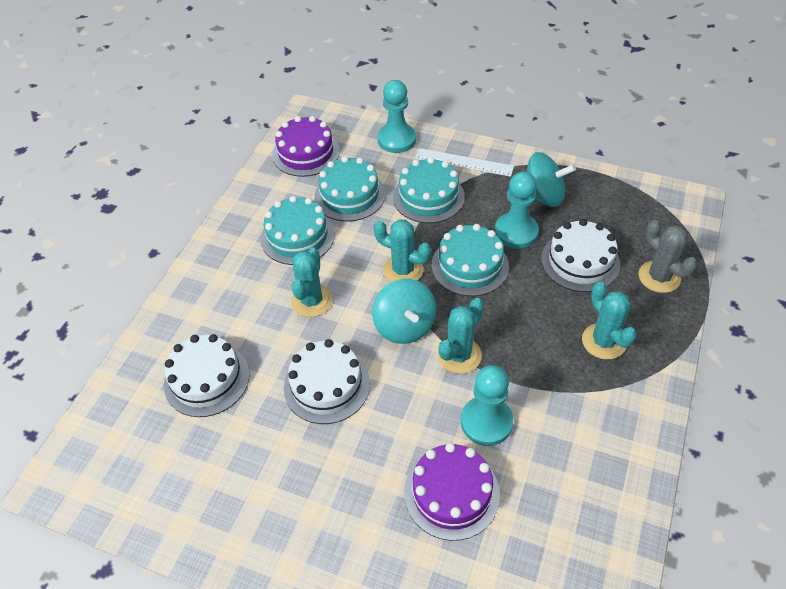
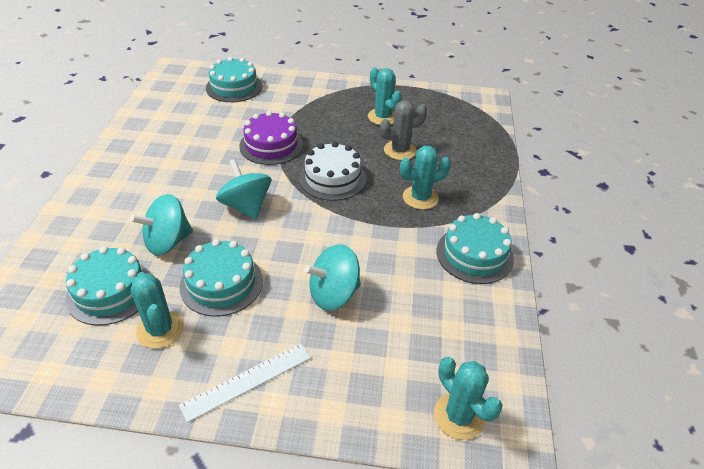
purple cake: [272,116,340,177] [404,443,500,541] = 2 -> [239,111,303,165] = 1
turquoise pawn: [378,80,416,153] [461,365,513,446] [495,172,539,249] = 3 -> none = 0
turquoise spinning top: [372,279,436,344] [526,152,576,207] = 2 -> [130,194,193,256] [216,159,271,219] [304,244,361,311] = 3
white cake: [164,334,250,417] [284,339,370,424] [541,219,620,292] = 3 -> [299,142,366,201] = 1

